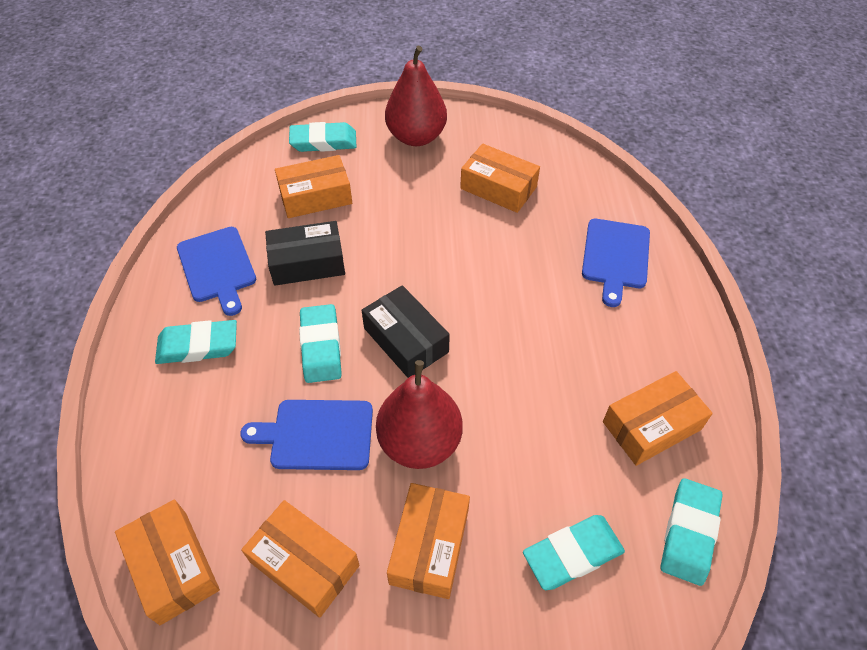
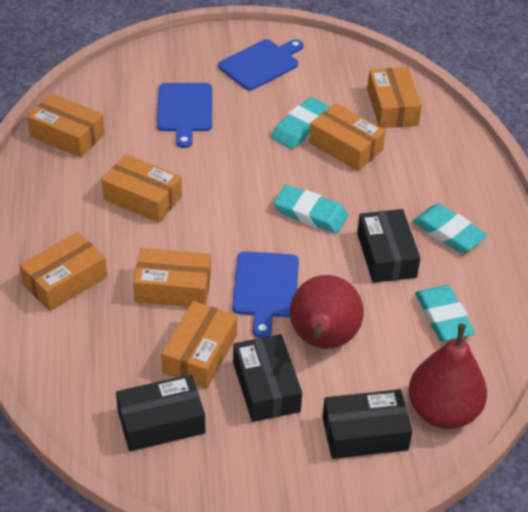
black box: [265,221,345,286] [362,285,450,378] = 2 -> [116,374,205,451] [233,334,302,422] [322,389,412,459] [357,209,420,283] = 4
orange box: [115,499,220,625] [241,500,360,618] [275,155,352,218] [387,483,470,599] [460,144,540,213] [603,371,713,466] = 6 -> [19,232,107,311] [27,94,105,158] [102,154,182,223] [133,248,211,307] [161,301,237,389] [309,103,386,171] [367,67,422,128] = 7
turquoise eraser: [155,320,237,364] [289,122,356,152] [299,304,342,383] [523,515,625,590] [660,478,723,586] = 5 -> [271,97,330,149] [274,185,348,233] [413,204,487,253] [415,285,475,341] = 4

